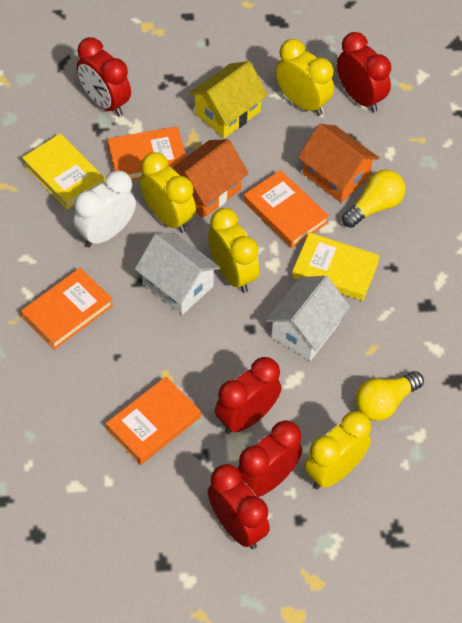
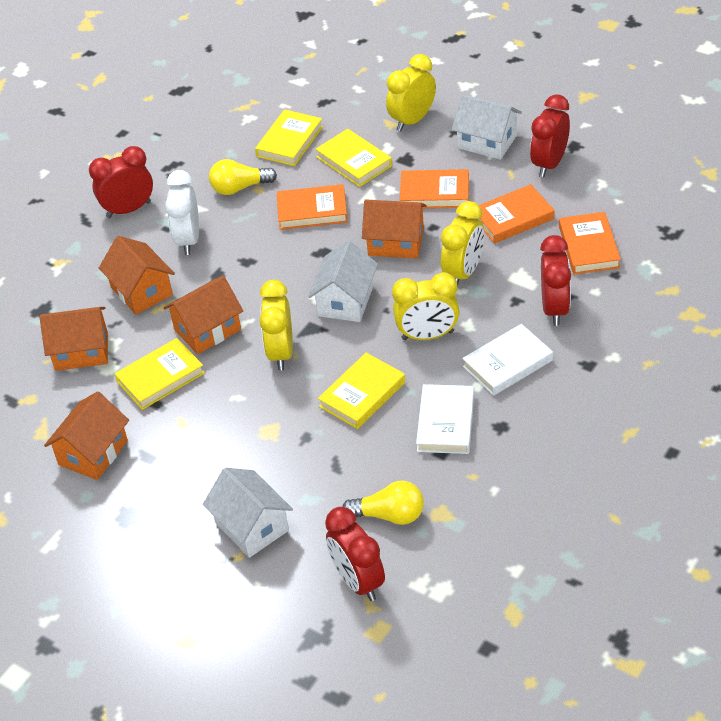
orange house: [172,139,249,218] [298,124,379,203] = 2 -> [39,307,108,371] [44,391,129,480] [99,236,175,315] [164,276,243,354] [362,199,427,259] = 5
red clock: [77,37,131,116] [208,464,270,549] [215,357,281,434] [237,420,302,497] [337,32,391,113] = 5 -> [89,146,153,218] [325,507,385,601] [530,95,570,177] [540,235,571,326] = 4
white book: none = 0 -> [416,384,474,454] [462,324,553,396] = 2
white house: [135,233,221,315] [265,276,350,361] = 2 -> [203,468,293,558] [308,241,378,322] [452,94,522,160] = 3
yellow book: [22,133,105,210] [292,232,380,301] = 2 -> [115,338,205,410] [255,109,323,166] [315,129,392,187] [318,353,405,429] = 4
yellow house: [188,61,268,138] = 1 -> none = 0

